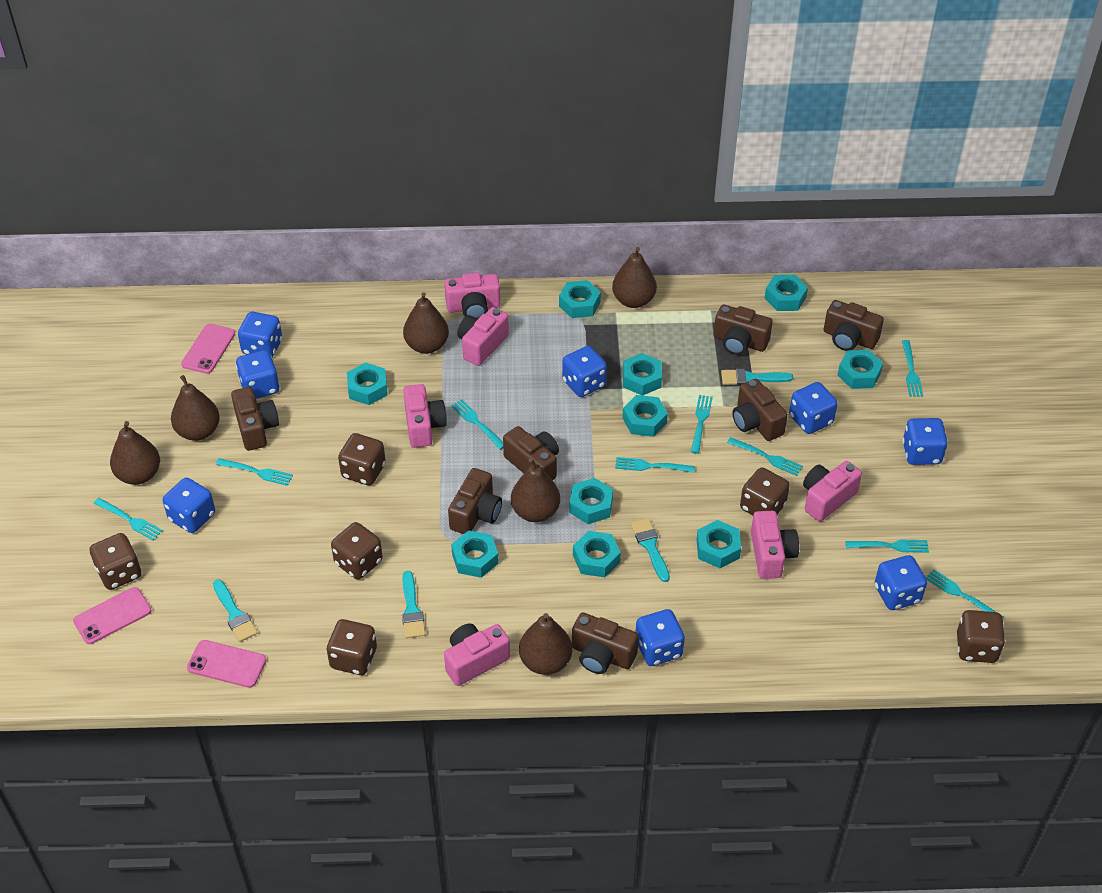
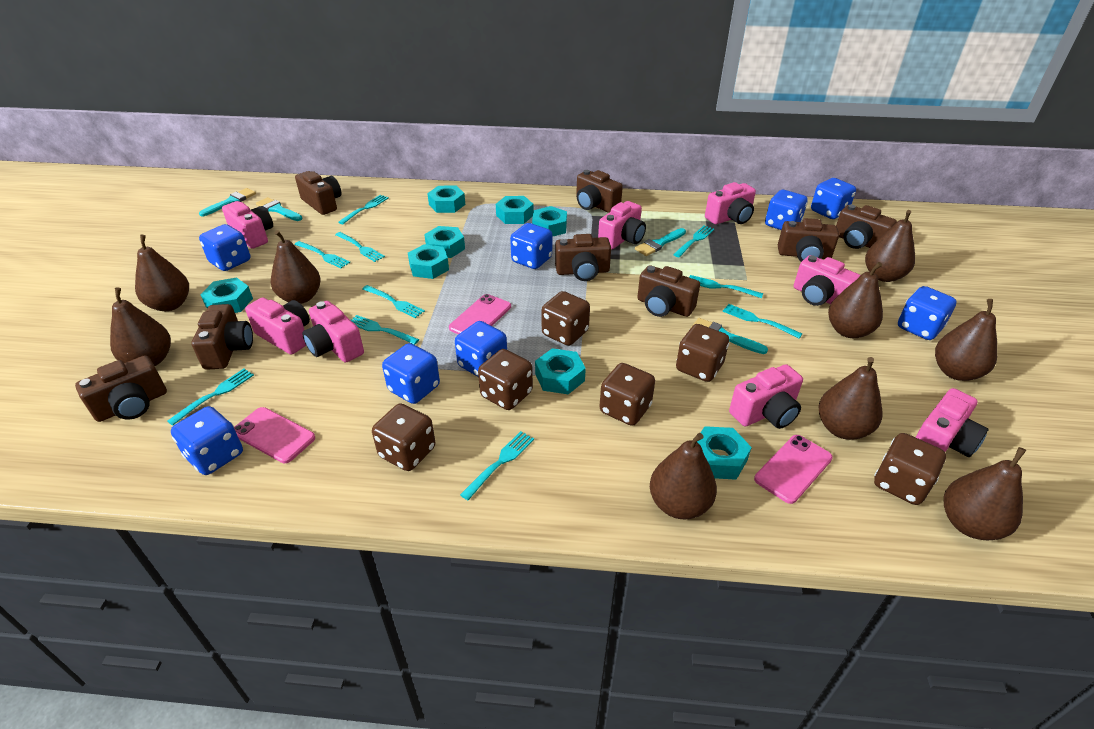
brown camera: [231,387,279,451] [448,468,502,534] [503,426,559,480] [572,612,639,674] [714,305,773,355] [732,379,788,441] [823,300,884,351] = 7 -> [75,355,167,422] [191,304,253,370] [295,171,341,215] [555,234,611,281] [576,170,623,213] [637,265,700,317] [778,218,839,262] [836,204,897,249] = 8
brown pear: [110,421,160,485] [171,375,220,441] [403,292,449,354] [511,458,560,522] [519,613,572,675] [612,247,657,308] = 6 -> [110,287,171,366] [135,235,189,311] [271,230,321,304] [650,433,717,520] [819,357,883,440] [828,262,883,338] [865,210,915,282] [935,299,997,381] [944,447,1026,540] = 9
pink camera: [403,384,447,448] [444,272,500,319] [444,624,510,686] [457,307,509,366] [751,511,799,579] [803,461,862,522] = 6 -> [222,201,273,249] [245,297,310,355] [302,301,364,362] [598,201,646,249] [705,182,756,224] [729,364,803,429] [794,255,861,306] [916,388,988,457] = 8
turquoise fork: [93,498,163,540] [216,458,293,486] [451,399,503,450] [615,457,695,473] [691,395,713,454] [727,437,803,476] [845,540,929,553] [902,340,923,397] [926,569,1003,618] = 9 -> [167,369,254,425] [294,241,350,268] [335,232,385,262] [338,195,389,224] [351,315,419,345] [362,285,425,318] [460,431,534,500] [673,225,714,257] [689,275,763,298] [723,304,802,338] = 10
turquoise nut: [347,362,388,405] [451,530,499,578] [559,280,601,318] [569,478,613,524] [573,531,621,577] [622,395,668,437] [623,353,662,395] [697,520,741,568] [765,275,808,311] [838,350,883,389] = 10 -> [200,277,253,313] [408,244,449,279] [424,226,465,258] [427,185,465,213] [496,196,534,224] [532,206,567,237] [535,348,586,394] [697,426,752,480] = 8

